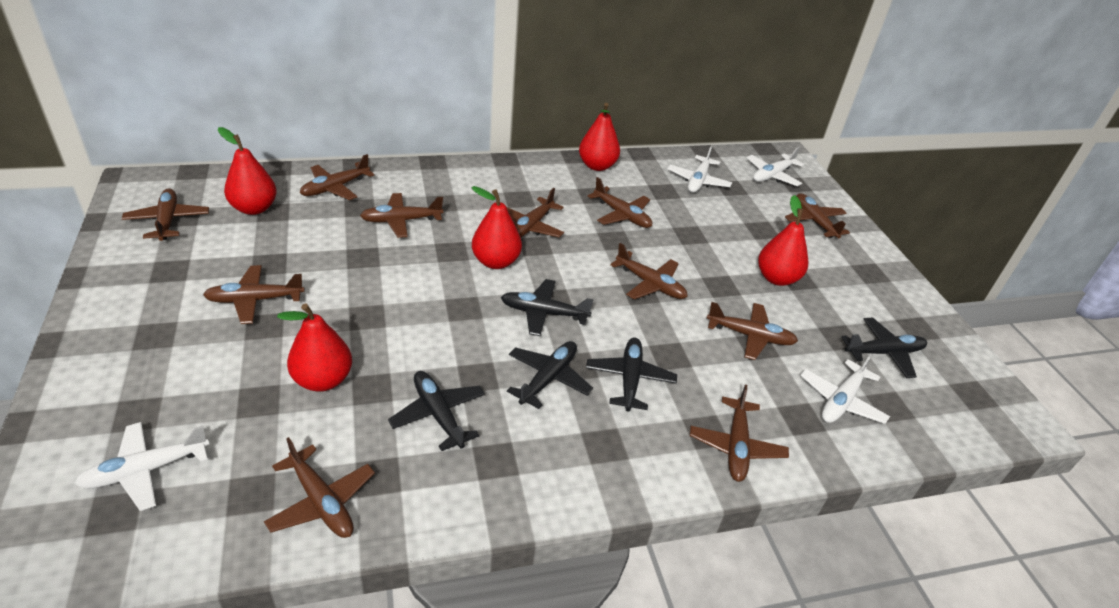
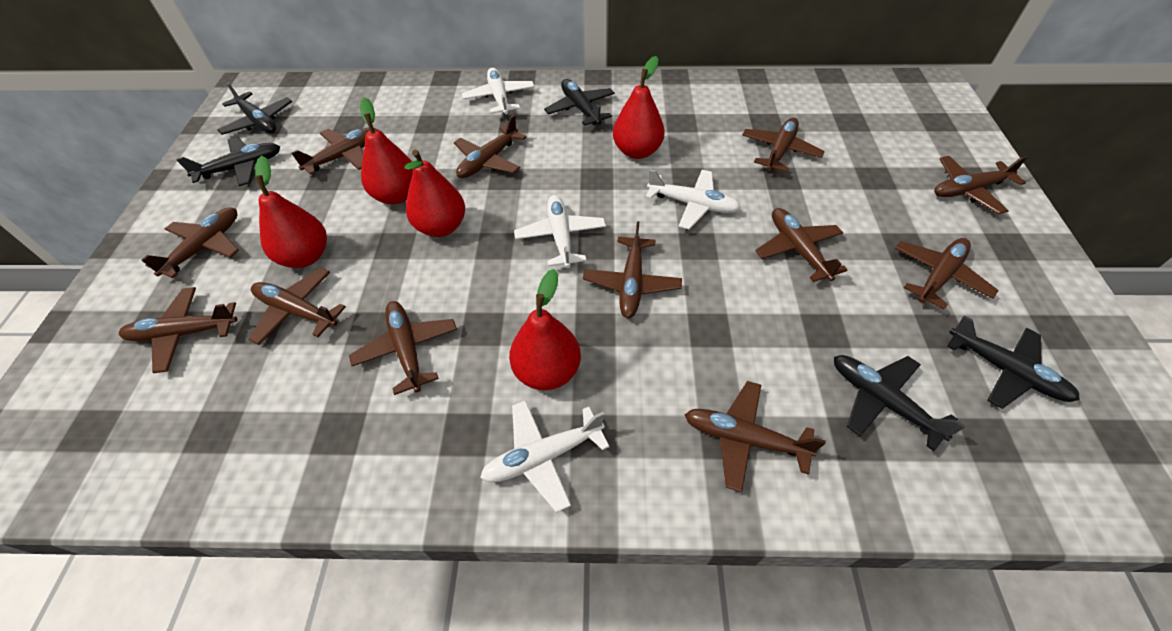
brown plane: [122,188,209,241] [203,265,305,324] [264,437,375,538] [300,154,375,200] [360,193,443,238] [507,188,564,237] [588,177,652,228] [610,243,688,300] [690,385,789,482] [707,302,798,360] [785,193,850,238] = 11 -> [119,287,237,373] [141,207,239,278] [249,267,346,345] [291,127,376,175] [349,301,457,395] [454,115,526,178] [583,221,682,318] [684,381,826,492] [742,118,825,172] [755,208,847,282] [895,238,999,309] [934,156,1028,214] = 12

